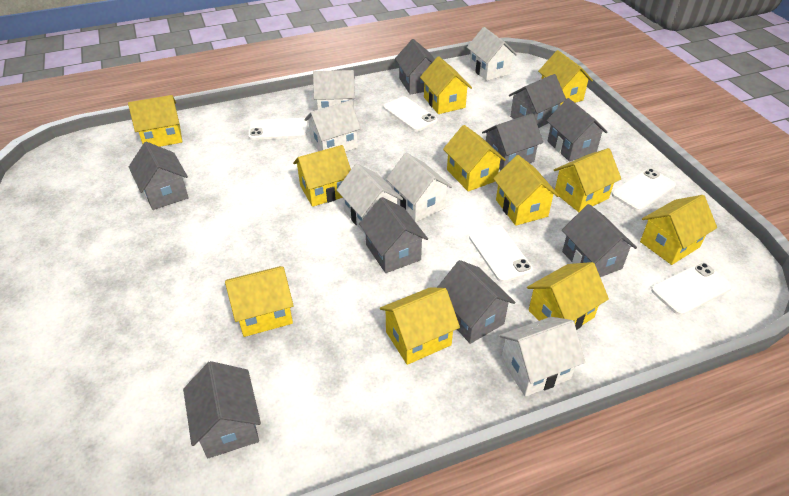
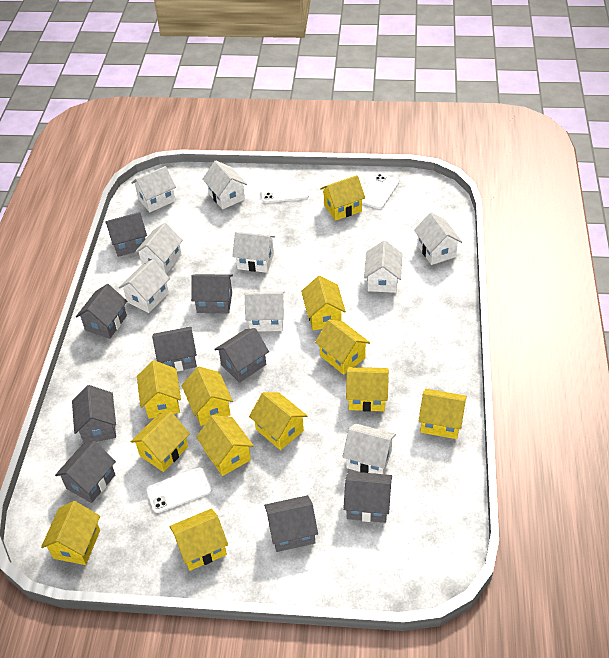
white house: [304,100,361,152] [313,70,355,109] [337,163,403,235] [386,153,452,222] [467,27,517,81] [499,317,585,397] = 6 -> [119,259,170,313] [131,166,176,212] [134,223,183,274] [202,160,247,209] [232,232,275,273] [245,291,285,332] [342,423,396,474] [364,240,403,293] [414,212,462,265] = 9
white phone: [248,118,307,140] [384,96,438,131] [469,225,533,282] [612,168,676,211] [651,263,732,315] = 5 -> [146,467,212,513] [261,181,309,203] [362,174,399,209] = 3
yellow house: [128,95,183,147] [225,266,294,337] [293,145,351,207] [380,287,460,365] [420,56,472,114] [443,125,506,192] [493,155,559,226] [527,262,609,330] [538,50,593,105] [554,148,621,212] [640,195,717,265] = 11 -> [41,501,100,565] [130,412,190,472] [137,360,181,419] [170,509,228,571] [182,367,233,426] [196,415,254,476] [249,392,307,450] [301,276,346,330] [315,319,370,375] [320,175,365,221] [346,367,389,412] [418,389,467,439] = 12

